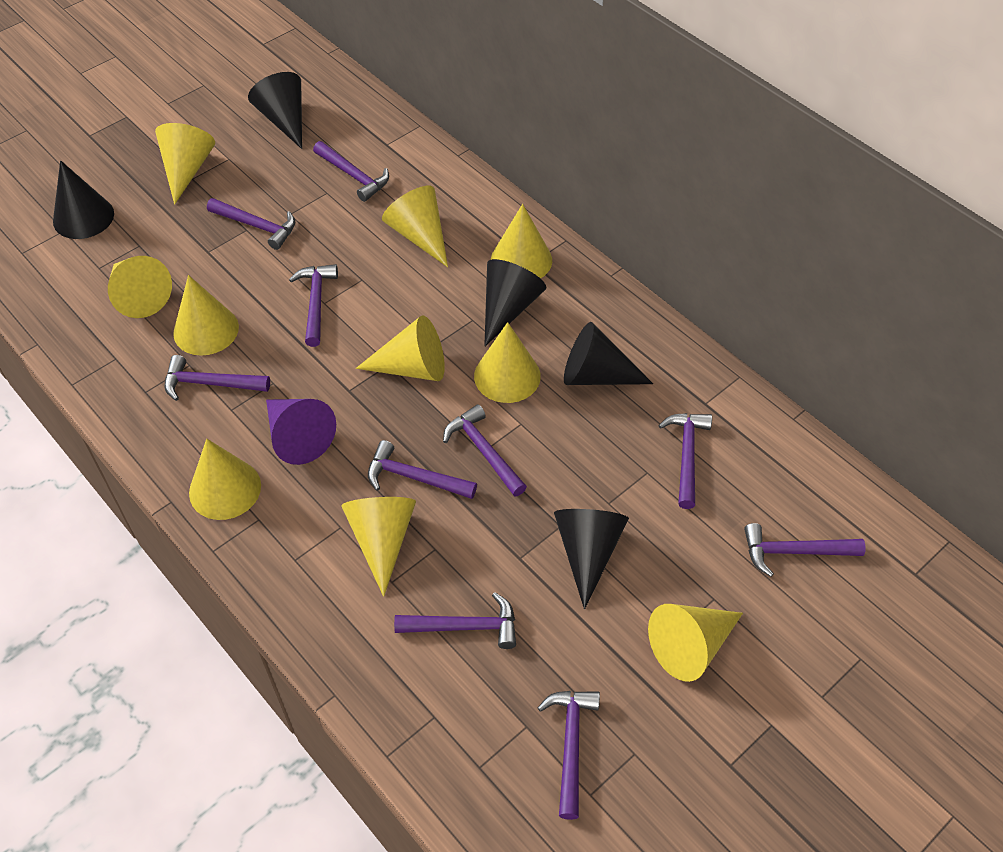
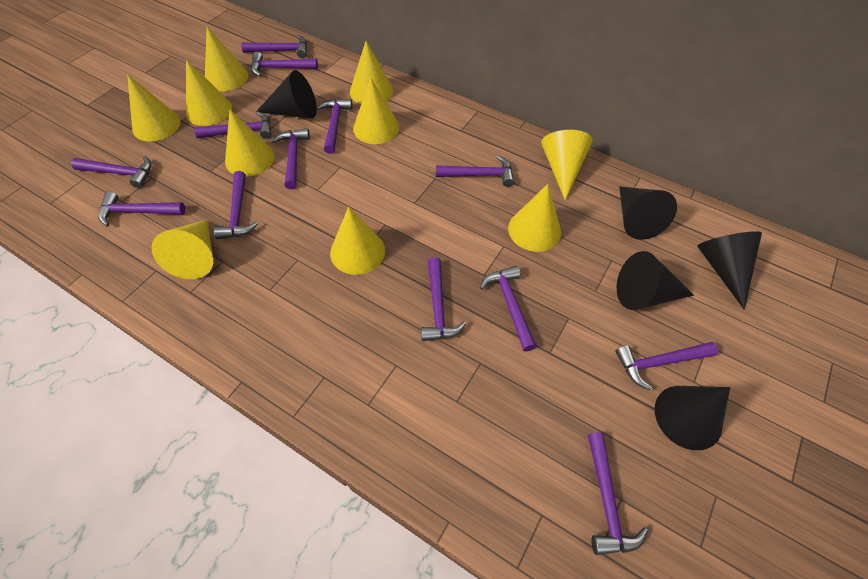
purple cone: [266,399,336,465] = 1 -> none = 0
purple hammer: [164,355,270,401] [207,198,295,250] [289,264,338,347] [313,141,389,202] [368,440,477,499] [394,592,516,649] [443,404,527,497] [538,691,600,820] [658,413,712,509] [744,523,865,577] = 10 -> [71,156,151,188] [98,191,185,227] [194,112,271,139] [214,171,258,239] [241,35,307,58] [251,52,318,76] [272,128,310,189] [317,99,352,154] [421,257,466,341] [436,155,514,187] [480,266,537,351] [588,432,648,555] [616,342,718,390] = 13

